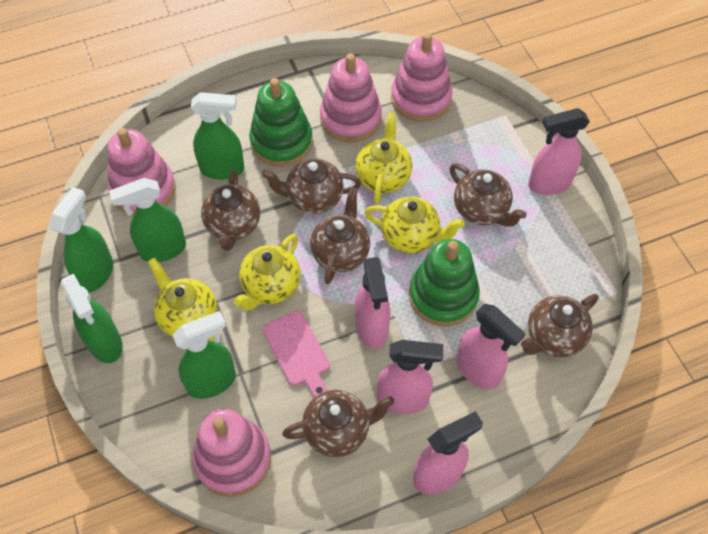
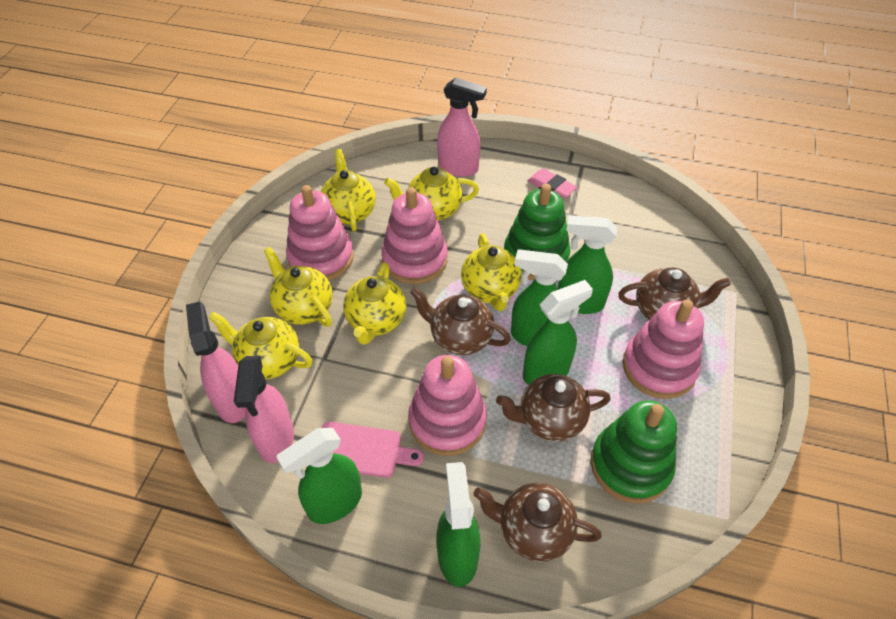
brown teapot: [201,169,260,251] [261,158,361,214] [282,390,395,457] [310,187,370,284] [450,163,527,227] [521,294,599,357] = 6 -> [410,287,511,355] [473,483,602,562] [496,374,611,442] [618,267,731,320] = 4
pink eraser: none = 0 -> [527,169,577,199] = 1
pink spray bottle: [355,257,390,349] [377,340,443,414] [413,411,483,495] [457,304,526,389] [528,108,590,195] = 5 -> [186,301,246,423] [234,356,294,463] [437,78,487,177] = 3
yellow teapot: [148,258,217,342] [234,234,301,311] [355,113,412,204] [364,196,465,254] = 4 -> [209,312,313,379] [263,247,333,327] [321,149,376,231] [343,262,406,345] [384,167,479,220] [461,233,522,311] = 6

